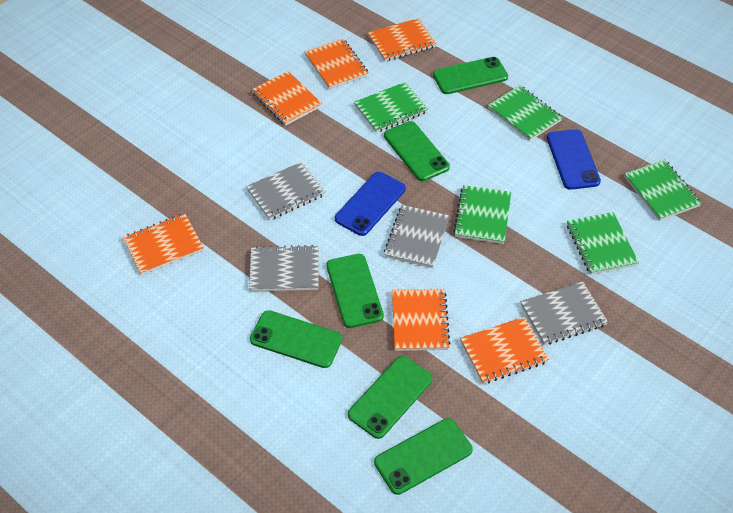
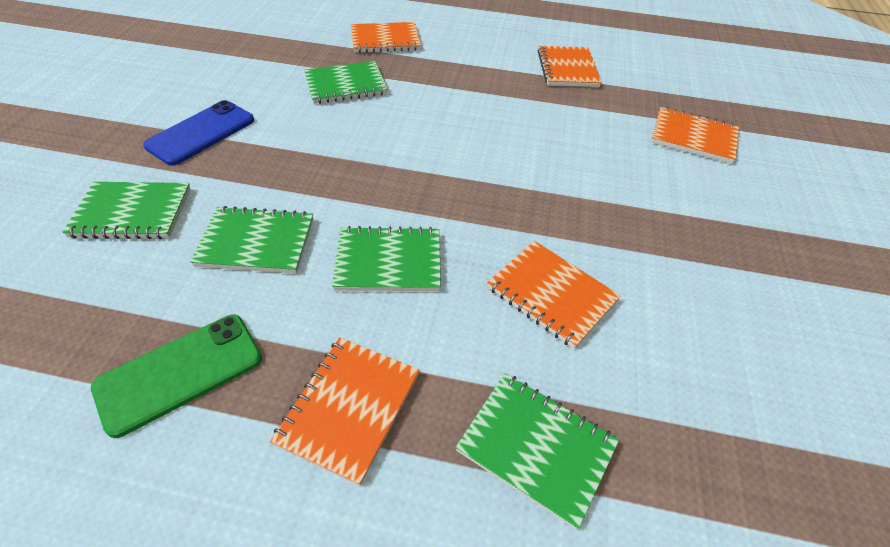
blue phone: [335,172,406,236] [547,129,601,190] = 2 -> [143,100,254,166] = 1
green phone: [250,310,342,368] [326,254,384,328] [348,356,433,439] [374,418,473,495] [384,121,450,181] [433,57,508,94] = 6 -> [91,315,262,438] = 1
grey notebook: [246,162,326,220] [249,245,318,291] [384,205,449,268] [521,282,608,345] = 4 -> none = 0
orange notebook: [123,213,204,275] [252,71,322,126] [304,39,368,89] [368,18,437,61] [392,289,450,351] [460,317,549,384] = 6 -> [270,337,420,486] [351,22,421,53] [487,241,621,349] [538,46,602,87] [651,107,739,164] = 5

